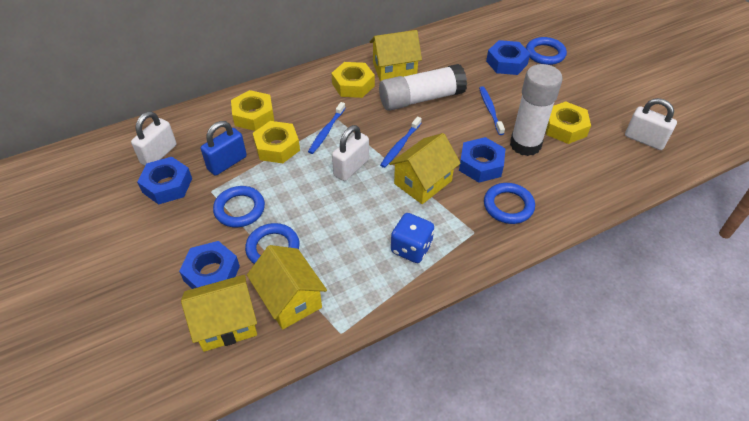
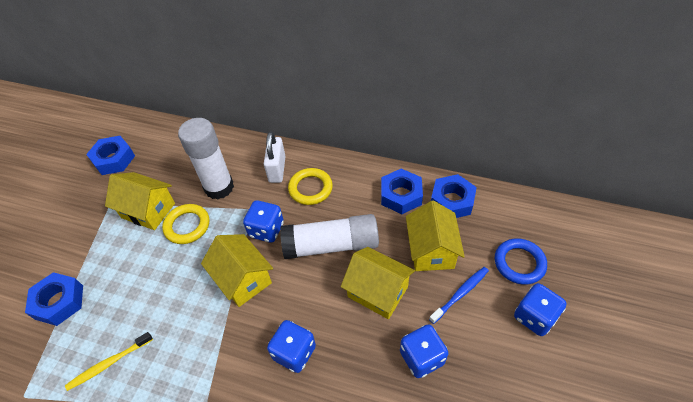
blue dice: [391,213,434,263] = 1 -> [243,200,284,243] [267,320,316,373] [400,324,448,378] [514,283,567,336] = 4
blue padlock: [201,121,247,176] = 1 -> none = 0
blue ring: [213,186,265,227] [245,223,300,264] [484,183,535,224] [526,37,567,65] = 4 -> [495,238,547,285] = 1
blue toothbrush: [308,102,345,154] [380,116,422,168] [479,86,505,135] = 3 -> [429,267,489,324] = 1
white padlock: [131,111,177,166] [332,125,369,181] [625,98,677,150] = 3 -> [264,132,286,183] = 1
yellow nut: [231,90,274,131] [253,121,300,163] [332,62,375,98] [546,101,591,144] = 4 -> none = 0
yellow ring: none = 0 -> [162,204,209,244] [288,168,333,205] = 2
yellow toothbrush: none = 0 -> [65,332,153,391] = 1

